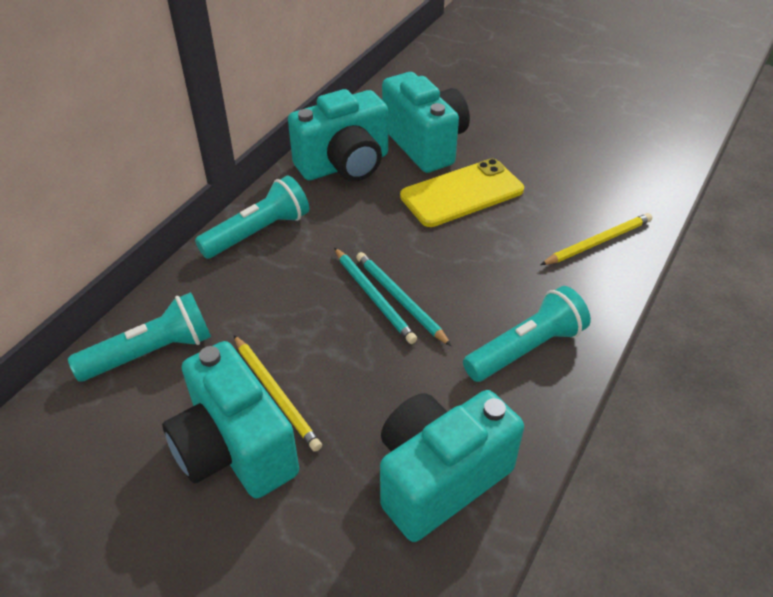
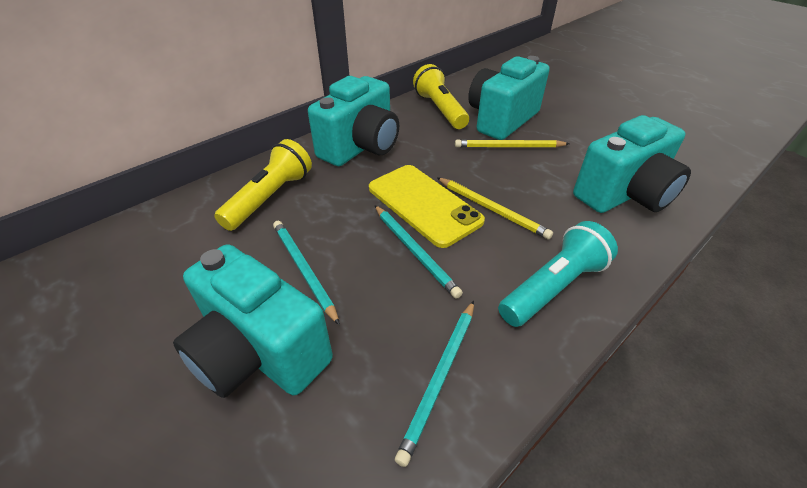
turquoise flashlight: [68,292,211,382] [195,176,309,259] [463,286,591,382] = 3 -> [498,221,618,327] = 1
turquoise pencil: [334,247,417,344] [356,252,451,346] = 2 -> [273,221,340,325] [375,205,463,299] [395,301,474,467] = 3
yellow flashlight: none = 0 -> [214,139,312,231] [413,64,469,129] = 2

